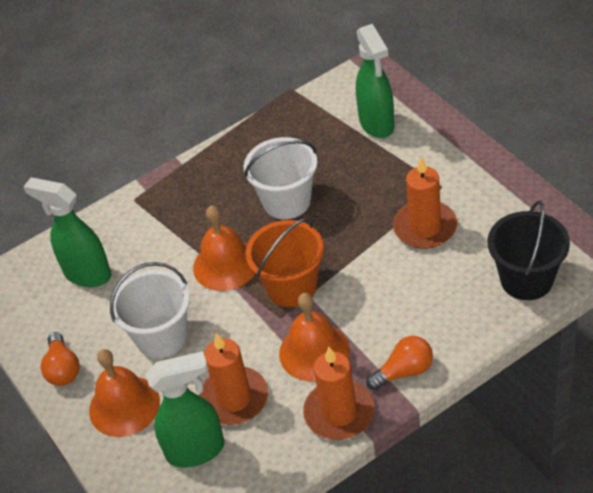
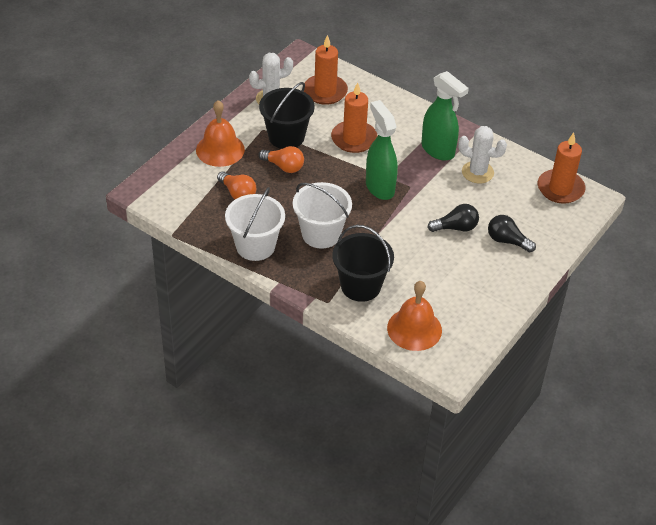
black bucket: [488,200,570,300] = 1 -> [259,82,315,149] [332,225,394,302] = 2
black light bulb: none = 0 -> [427,204,479,232] [488,215,536,252] = 2
green spray bottle: [24,178,111,287] [146,351,224,468] [356,24,395,138] = 3 -> [366,100,398,200] [421,71,469,161] = 2
orange bell: [89,349,160,437] [193,205,255,291] [279,293,350,381] = 3 -> [196,100,245,167] [387,281,442,351] = 2
orange bucket: [245,217,324,307] = 1 -> none = 0
white cactus: none = 0 -> [249,53,293,104] [458,126,507,183] = 2

